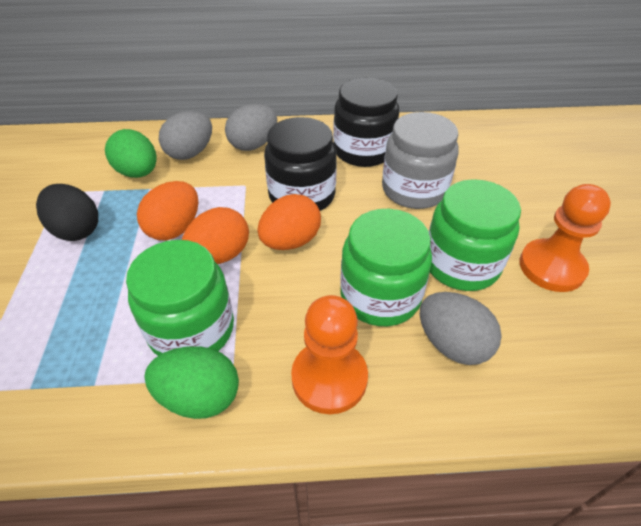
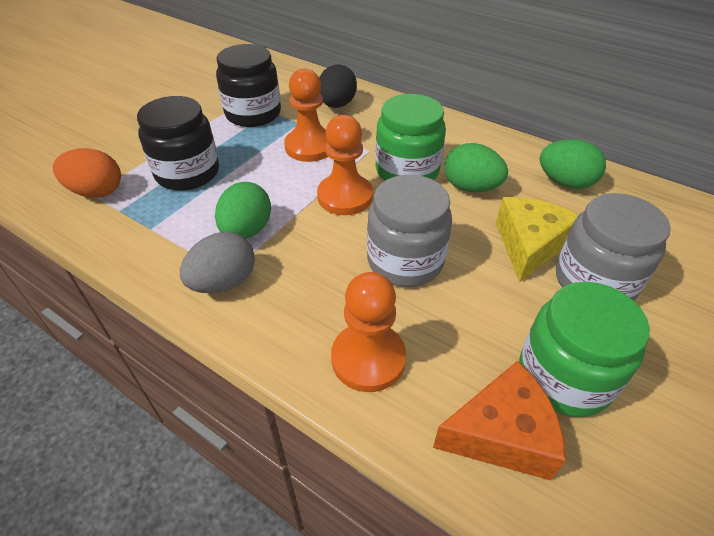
green egg: [105,129,157,178] [145,346,239,419] = 2 -> [215,182,271,239] [444,143,508,192] [540,139,606,189] = 3
green jar: [126,240,234,356] [340,209,432,326] [429,179,521,291] = 3 -> [375,94,446,181] [519,282,650,417] = 2
grey egg: [159,111,212,160] [225,104,277,151] [420,292,502,365] = 3 -> [180,232,255,293] = 1
grey jar: [382,112,459,209] = 1 -> [367,175,452,287] [556,193,671,301] = 2
orange cheese: none = 0 -> [433,361,566,480] = 1
orange egg: [137,181,198,240] [182,207,249,264] [257,194,321,250] = 3 -> [53,148,121,198] = 1
orange pawn: [291,295,368,414] [519,184,611,292] = 2 -> [284,68,328,162] [317,115,373,215] [331,272,406,392] = 3
yellow cheese: none = 0 -> [496,197,579,282] = 1

